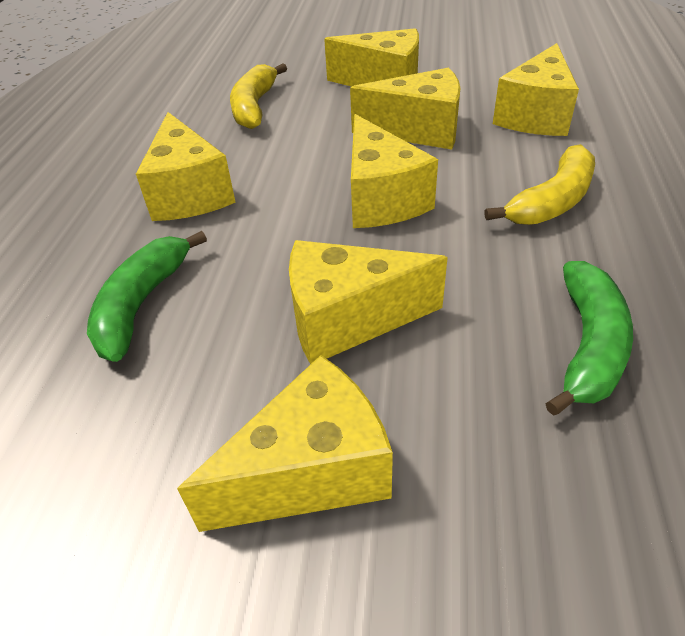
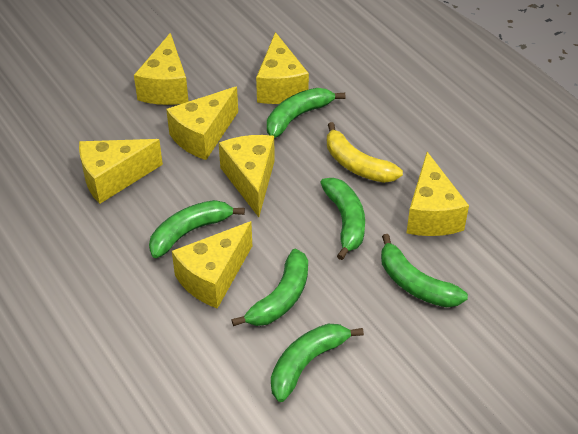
green banana: [87,231,207,362] [545,261,633,416] = 2 -> [149,200,245,258] [231,249,308,326] [267,88,345,138] [271,324,364,402] [320,178,365,260] [381,234,468,307] = 6
yellow banana: [230,63,287,129] [484,144,595,225] = 2 -> [327,122,403,183] = 1

